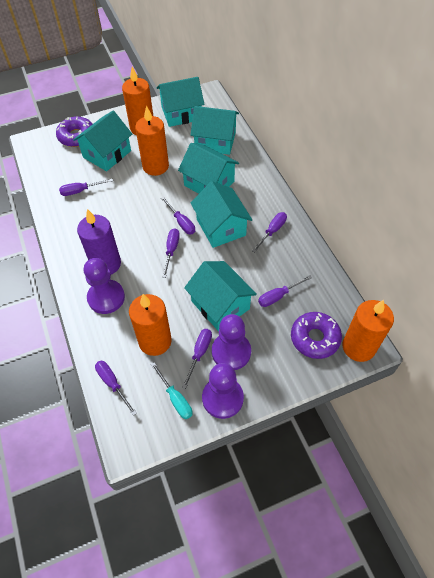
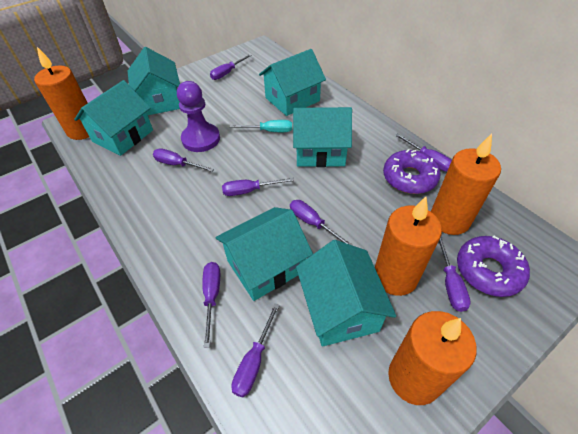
purple candle: [77,209,121,275] = 1 -> none = 0
purple pawn: [84,258,125,314] [202,363,244,419] [212,314,251,370] = 3 -> [177,81,220,152] = 1
purple screwdriver: [59,179,113,196] [95,361,137,416] [161,197,195,235] [162,228,180,278] [182,329,212,389] [252,212,287,252] [258,275,312,307] = 7 -> [153,149,214,172] [202,262,220,348] [210,54,252,80] [222,178,294,196] [231,303,280,397] [290,200,353,246] [395,133,452,171] [439,236,471,312] = 8

